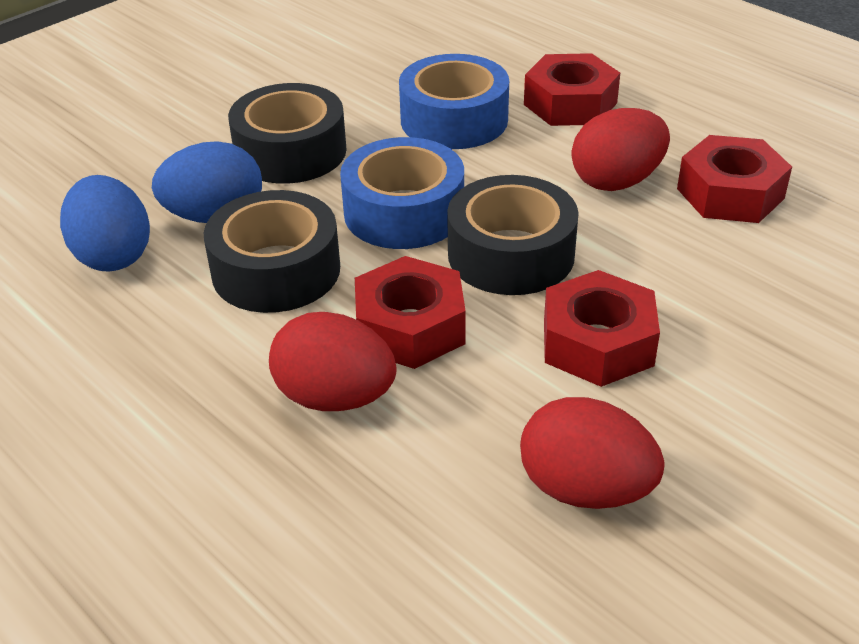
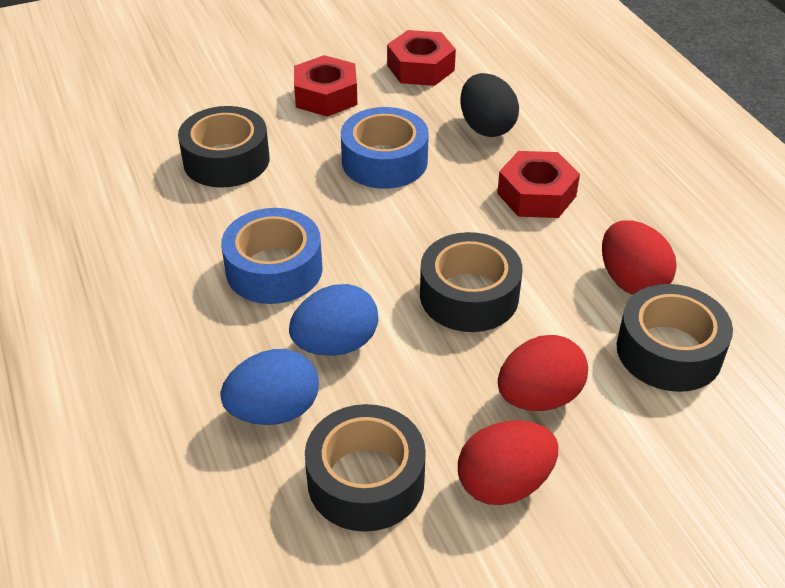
black egg: none = 0 -> [460,73,519,137] = 1
black tape: [204,190,340,313] [228,83,346,184] [447,175,579,295] = 3 -> [178,106,270,188] [305,404,426,532] [420,232,522,332] [616,284,733,392] = 4
red nut: [355,256,466,369] [524,53,620,126] [544,270,660,387] [677,135,792,223] = 4 -> [294,55,357,117] [387,30,456,86] [497,151,580,218] = 3

